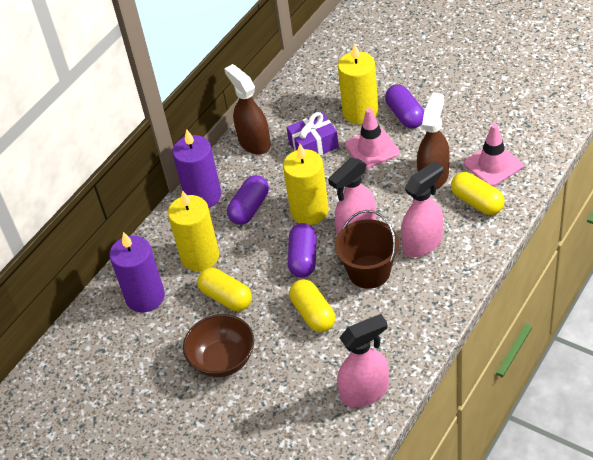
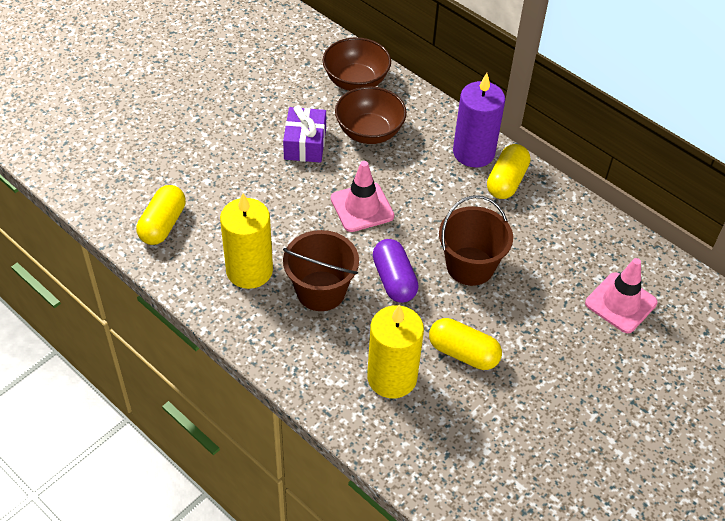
brown bowl: [183,314,254,377] = 1 -> [323,37,391,91] [335,86,407,144] = 2
brown bucket: [335,210,399,289] = 1 -> [283,230,359,311] [439,195,513,286] = 2
brown spray bottle: [224,64,271,155] [417,93,449,190] = 2 -> none = 0
pink spray bottle: [328,158,376,235] [337,314,389,407] [401,161,443,257] = 3 -> none = 0
purple candle: [109,232,165,312] [172,129,221,208] = 2 -> [453,73,505,167] = 1
purple capsule: [227,175,269,225] [288,223,317,277] [385,85,424,129] = 3 -> [373,239,419,303] = 1
yellow candle: [168,190,219,271] [283,144,329,225] [338,43,378,124] = 3 -> [220,193,273,289] [367,304,424,398] = 2

